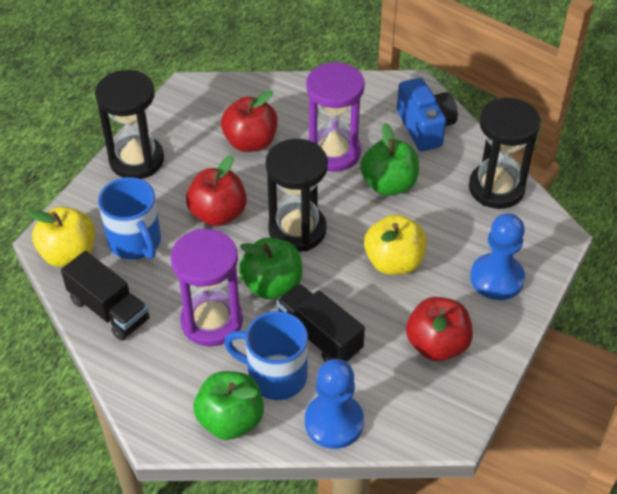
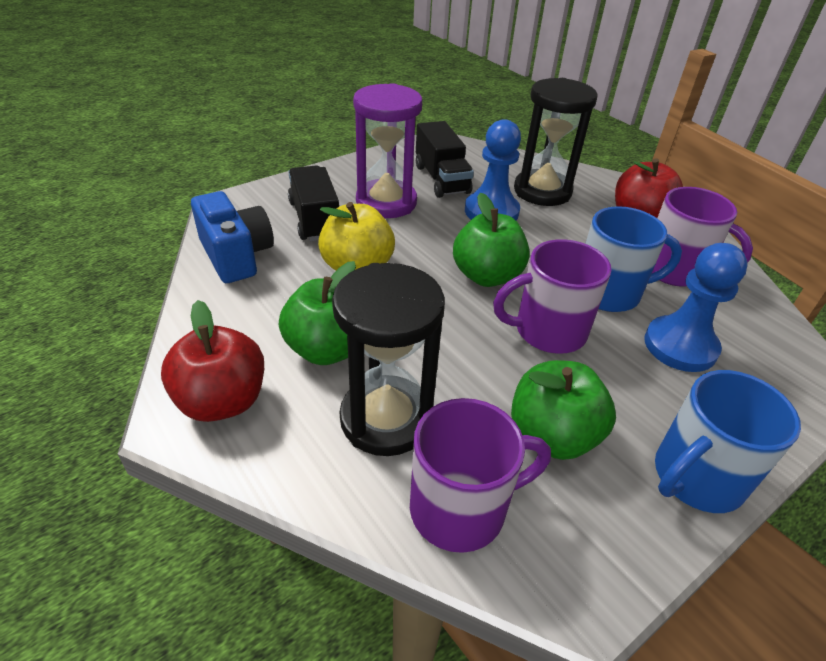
black hourglass: [95,70,164,179] [266,139,328,252] [469,98,541,209] = 3 -> [332,263,445,456] [514,78,597,206] = 2
purple hourglass: [171,229,243,346] [306,62,365,172] = 2 -> [353,83,422,218] = 1
purple mug: none = 0 -> [410,398,551,553] [493,239,612,353] [652,187,753,287] = 3
red apple: [186,155,247,226] [221,91,278,152] [406,297,473,361] = 3 -> [161,300,264,422] [615,158,683,218] = 2
yellow apple: [28,207,95,267] [364,214,427,275] = 2 -> [318,202,395,271] = 1

